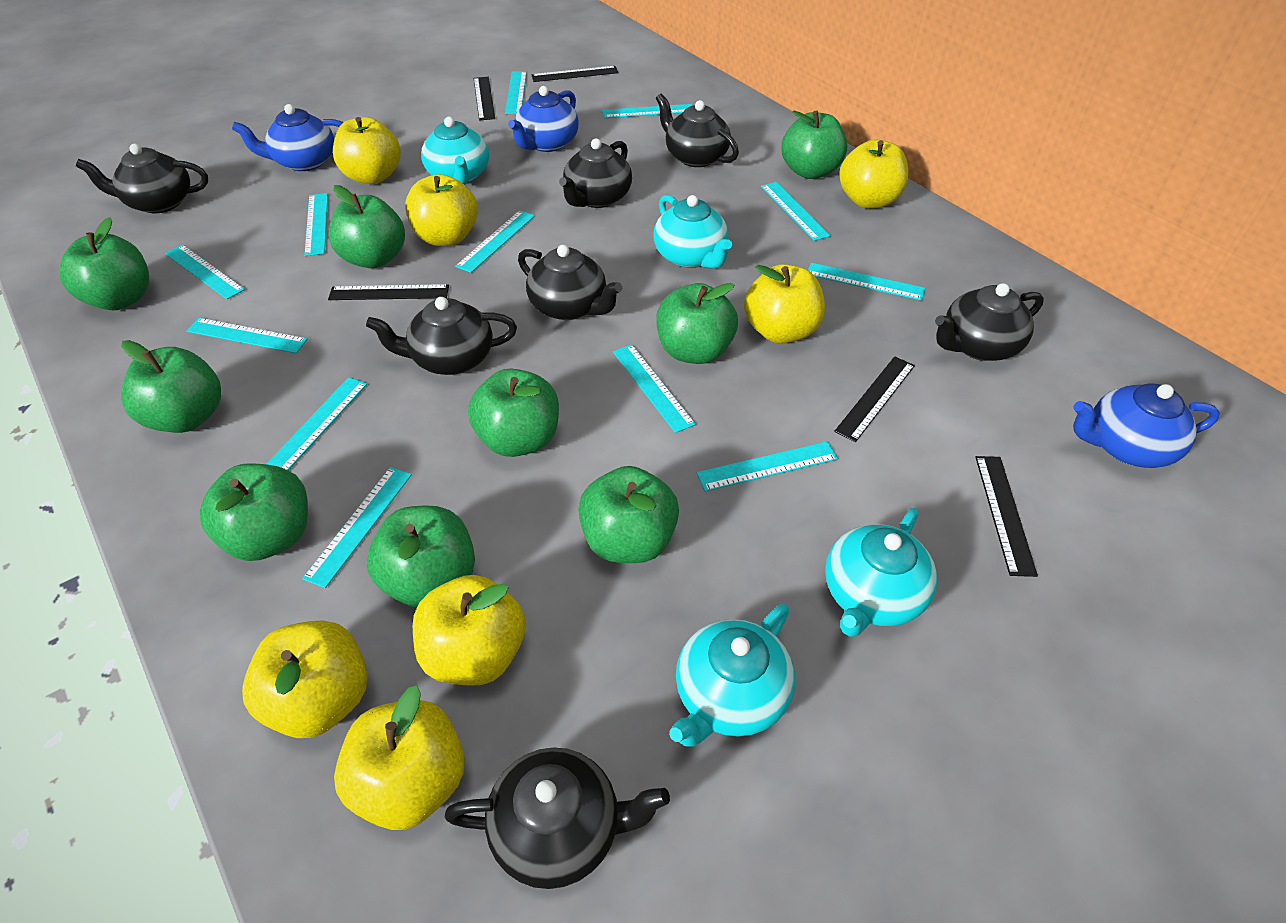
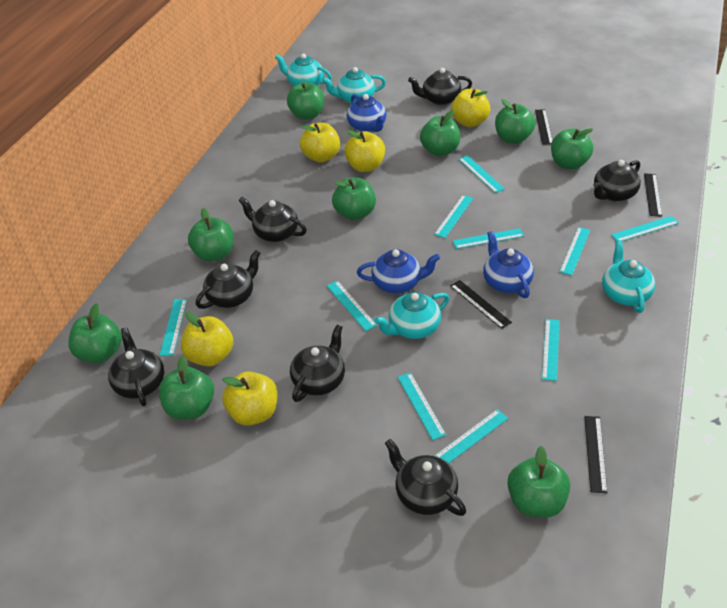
black ruler: [328,284,449,300] [474,77,495,121] [531,66,618,82] [834,356,915,442] [975,456,1038,577] = 5 -> [450,280,512,329] [535,110,552,145] [584,416,607,494] [644,173,662,217] = 4
turquoise ruler: [165,245,245,299] [187,318,307,353] [267,377,367,470] [302,467,412,588] [304,193,328,256] [455,210,535,273] [505,71,527,114] [602,104,692,118] [613,344,696,433] [697,441,838,492] [761,182,831,241] [808,263,925,301] = 12 -> [159,299,187,356] [327,281,377,331] [398,372,446,440] [434,195,473,238] [435,409,508,464] [453,228,524,249] [459,156,505,193] [542,319,560,381] [559,227,590,275] [611,216,679,241] = 10
yellow apple: [242,621,368,738] [333,117,401,184] [334,686,465,830] [405,174,478,246] [413,575,526,686] [744,264,825,344] [839,139,909,209] = 7 -> [181,312,233,366] [222,372,278,426] [300,123,340,163] [344,130,385,172] [451,89,490,127] = 5

